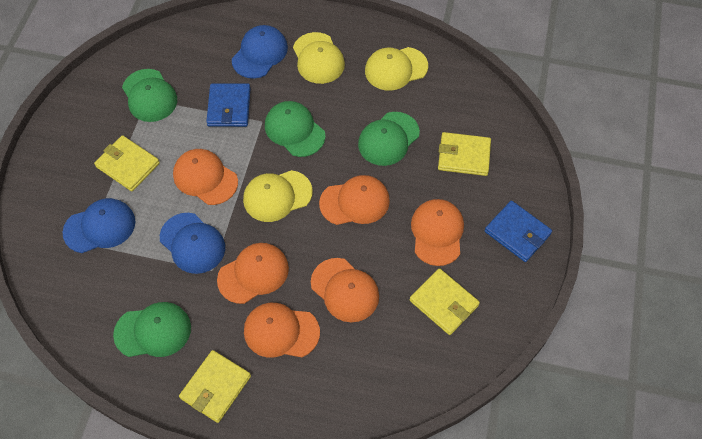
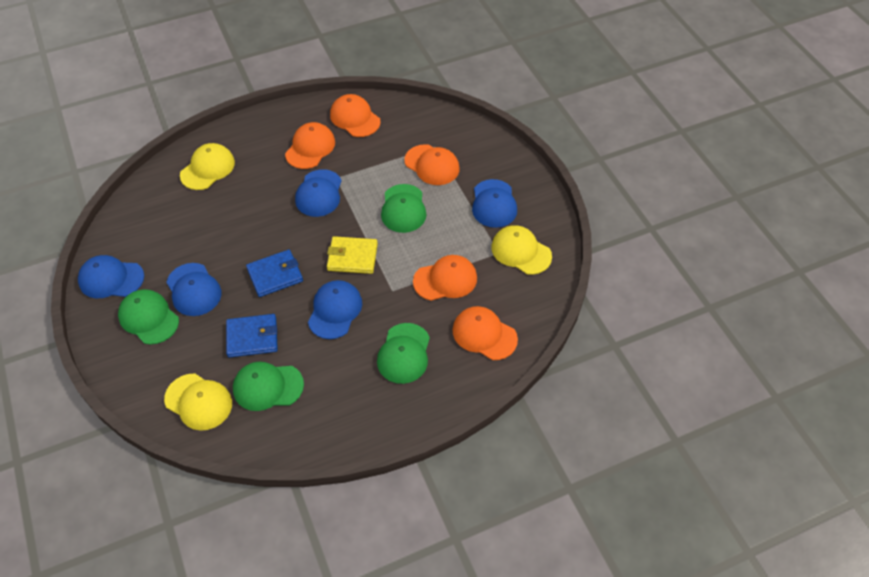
blue cap: [62,198,135,253] [160,213,225,274] [232,25,288,79] = 3 -> [78,255,144,298] [166,263,221,316] [295,169,342,217] [308,280,362,339] [472,179,517,228] = 5
orange cap: [173,149,238,205] [217,243,289,304] [244,303,320,358] [311,258,379,322] [319,175,390,225] [411,199,464,266] = 6 -> [285,122,335,169] [330,94,381,137] [404,144,460,185] [413,255,477,301] [452,306,518,360] = 5
yellow wallet: [94,135,160,191] [179,350,251,423] [410,268,480,335] [438,132,491,176] = 4 -> [327,236,378,274] = 1

